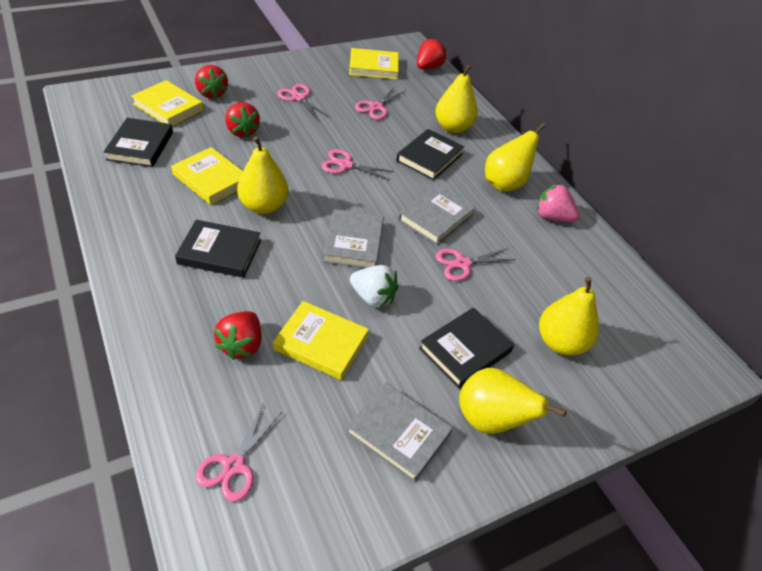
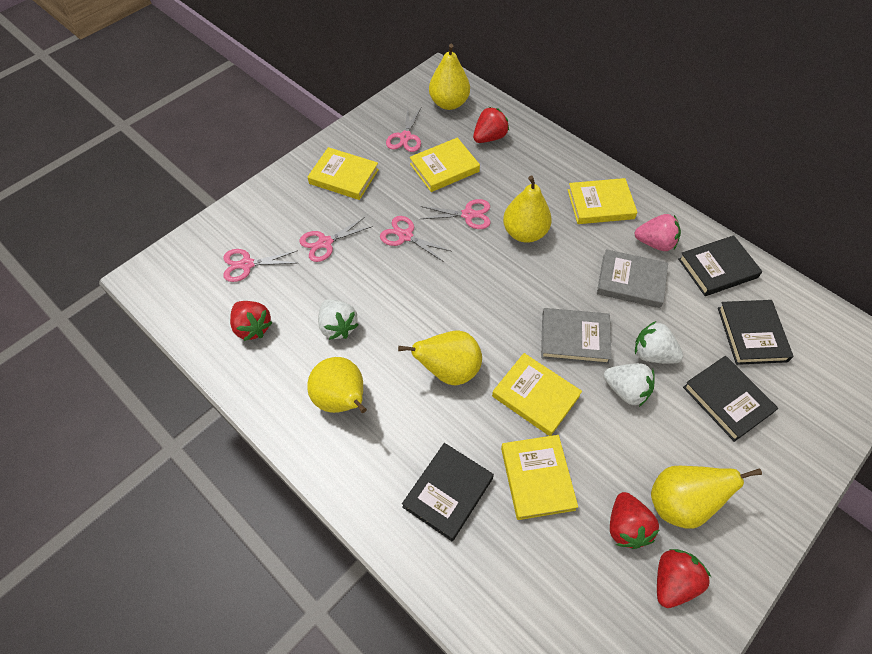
grey book: [323,209,384,268] [346,382,453,483] [398,185,475,245] = 3 -> [541,308,612,364] [597,249,668,308] = 2
white strawberry: [350,265,399,308] = 1 -> [318,299,358,340] [604,363,655,407] [635,321,683,364] = 3
yellow book: [131,80,203,126] [171,147,243,205] [273,301,369,380] [349,48,399,79] = 4 -> [308,147,379,200] [410,137,480,192] [492,353,582,436] [501,435,578,520] [568,178,638,224] = 5

